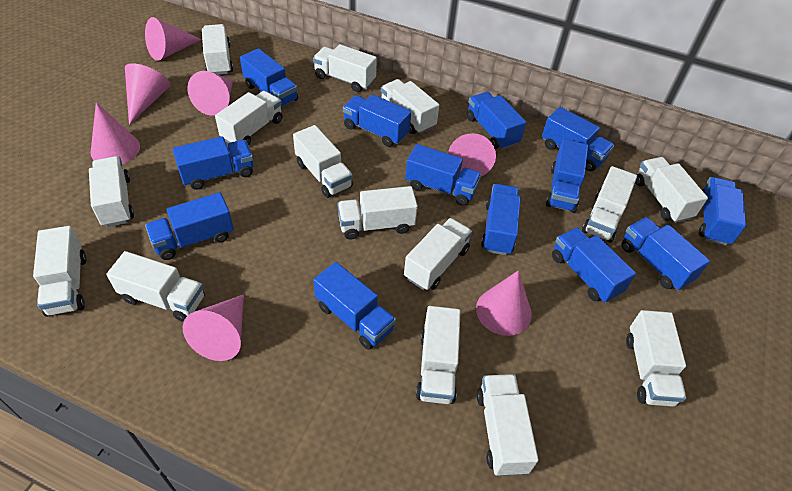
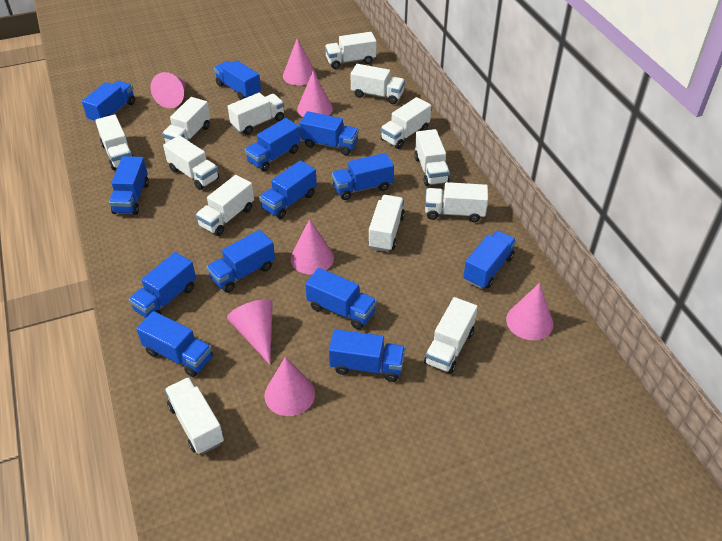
white truck: [33,226,87,317] [89,156,134,227] [106,251,205,322] [202,24,233,75] [215,91,282,145] [293,125,353,198] [313,44,377,92] [338,186,418,239] [381,79,439,134] [404,218,472,290] [416,306,461,404] [477,374,539,476] [582,166,637,243] [626,310,686,407] [635,157,708,223] = 15 -> [95,114,134,170] [162,97,210,143] [163,135,219,190] [165,377,224,454] [196,175,254,236] [228,93,284,135] [325,32,376,69] [351,64,405,104] [368,195,405,252] [381,97,431,149] [414,129,450,186] [424,297,478,374] [425,182,488,222] = 13

